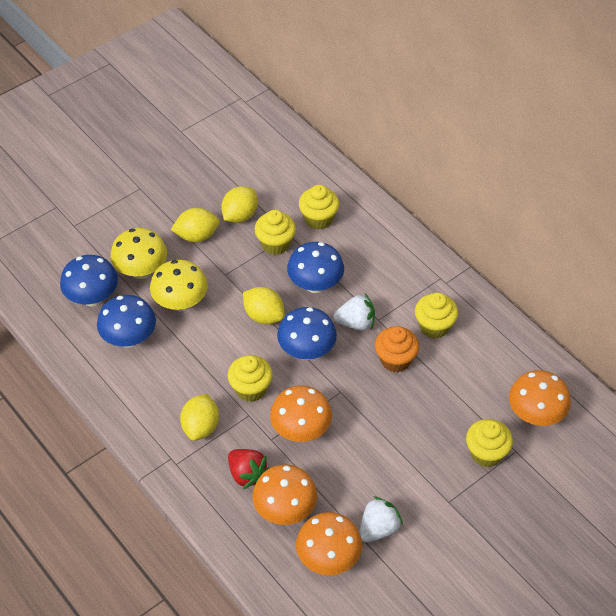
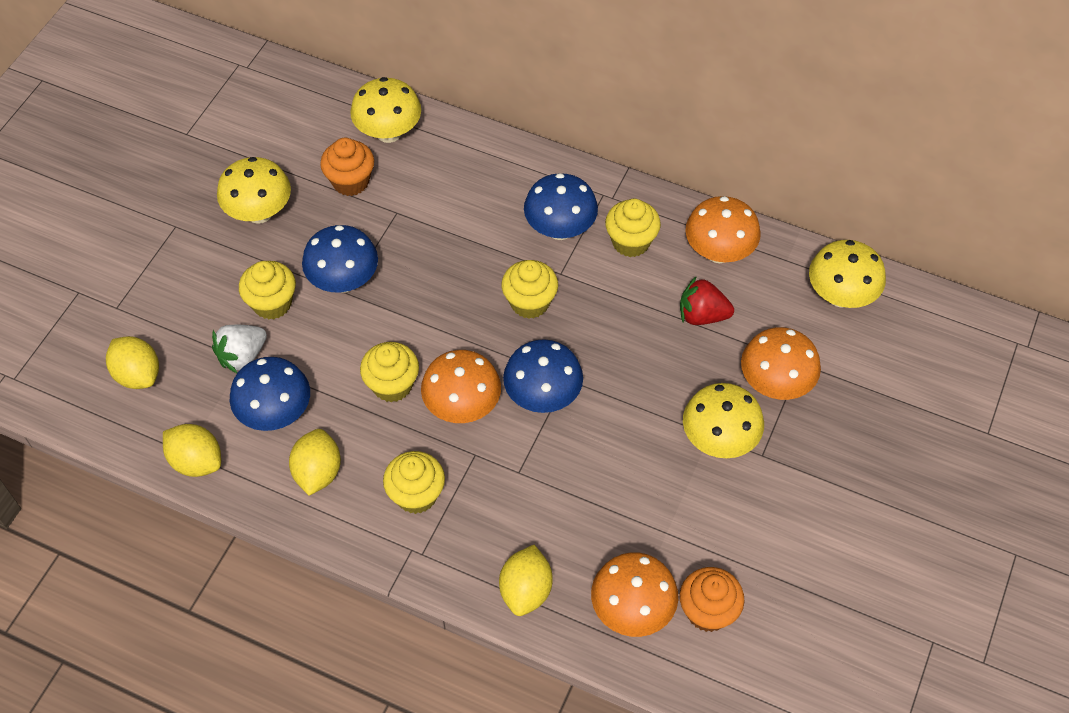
orange cupcake: [375,326,419,372] = 1 -> [320,138,374,196] [680,567,745,632] = 2
white strawberry: [333,294,375,330] [360,496,403,542] = 2 -> [212,325,267,373] = 1
yellow mushroom: [110,228,167,279] [150,260,208,312] = 2 -> [217,157,291,224] [351,77,421,143] [683,383,764,458] [809,240,886,308] = 4

